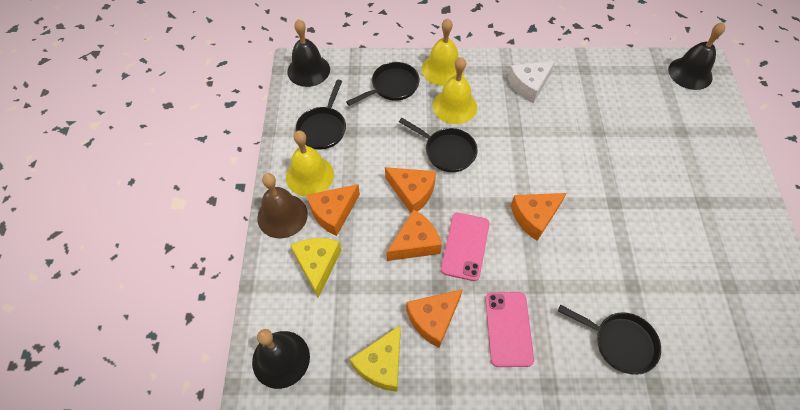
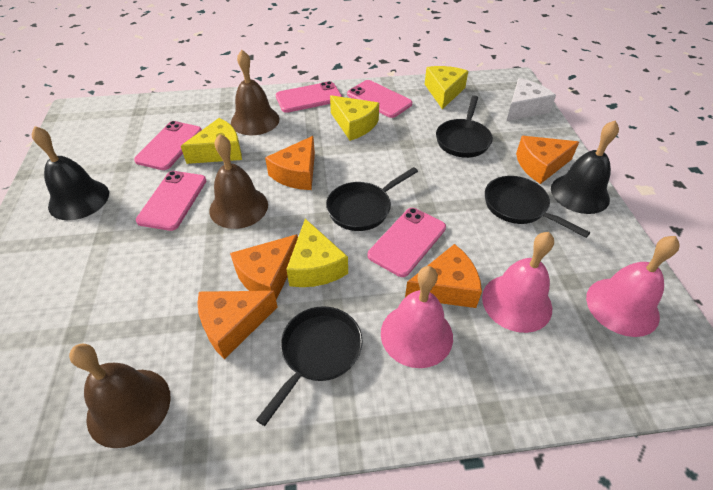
black bell: [252,329,310,389] [287,19,330,87] [668,22,725,90] = 3 -> [31,126,109,220] [551,120,619,214] = 2
brown bell: [257,173,308,238] = 1 -> [69,344,171,448] [209,134,268,229] [231,50,280,135] = 3
pink bell: none = 0 -> [381,266,453,368] [482,232,554,333] [586,236,680,337] = 3
pink phone: [441,213,489,281] [485,292,534,367] = 2 -> [134,121,202,170] [136,171,206,231] [276,81,342,113] [347,80,412,118] [368,208,446,277] = 5
yellow bell: [286,131,334,197] [422,18,464,86] [433,57,477,124] = 3 -> none = 0
yellow cheese: [290,238,341,298] [350,325,401,392] = 2 -> [181,118,242,164] [286,219,348,287] [330,95,379,141] [425,66,468,109] = 4

